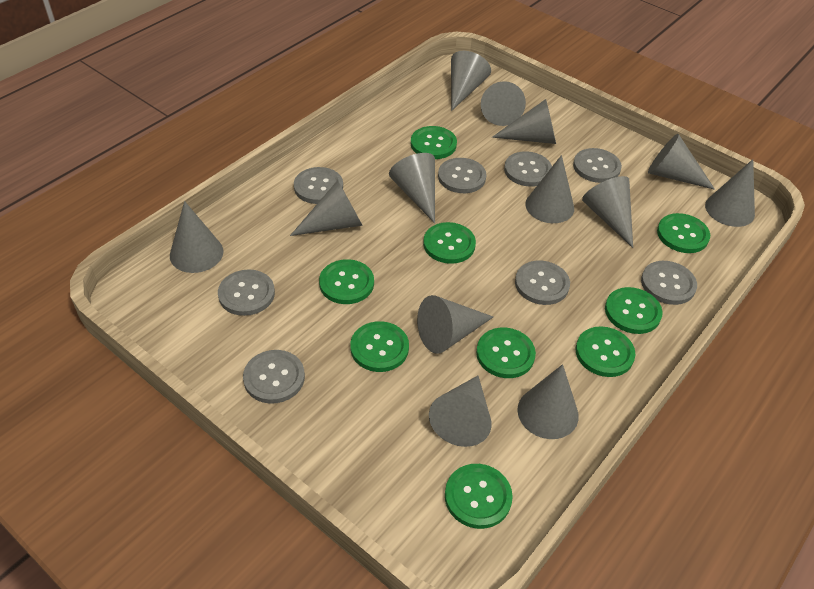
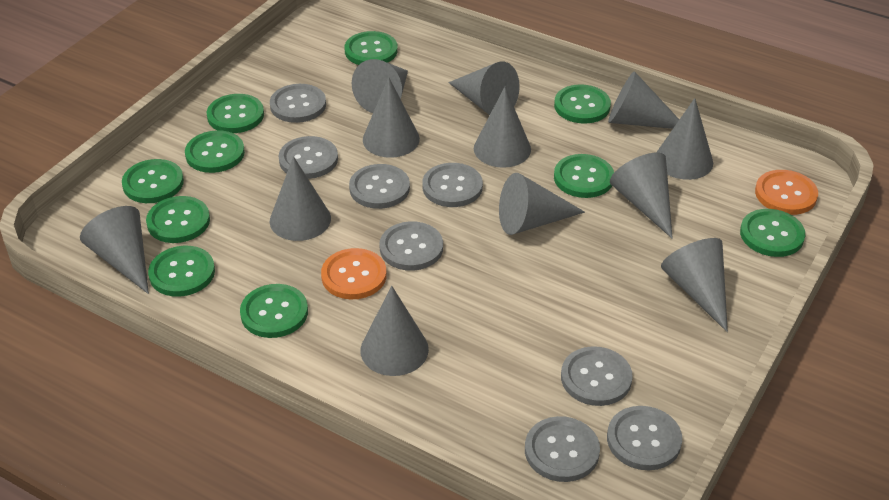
green button: [319,259,374,304] [350,321,409,372] [411,126,457,159] [423,222,476,264] [445,464,513,529] [476,328,536,378] [576,326,635,377] [605,287,663,334] [657,213,710,253] = 9 -> [122,159,184,203] [146,196,210,243] [148,246,215,297] [185,130,245,173] [206,94,264,133] [240,284,308,338] [344,31,398,65] [554,84,611,124] [554,154,614,198] [740,209,805,257] = 10
grey cone: [170,201,223,273] [290,180,363,236] [389,153,435,223] [417,295,493,354] [429,376,492,447] [451,51,491,111] [481,81,526,126] [492,99,556,144] [517,364,579,439] [525,155,574,223] [582,176,633,248] [648,134,715,190] [705,159,755,227] = 13 -> [80,206,149,294] [270,156,331,241] [352,59,408,113] [360,286,429,376] [363,77,420,158] [448,62,520,115] [474,87,531,168] [499,173,585,235] [608,71,679,129] [610,153,673,239] [656,98,713,180] [661,238,728,332] = 12
orange button: none = 0 -> [321,248,387,300] [755,170,818,215] = 2

